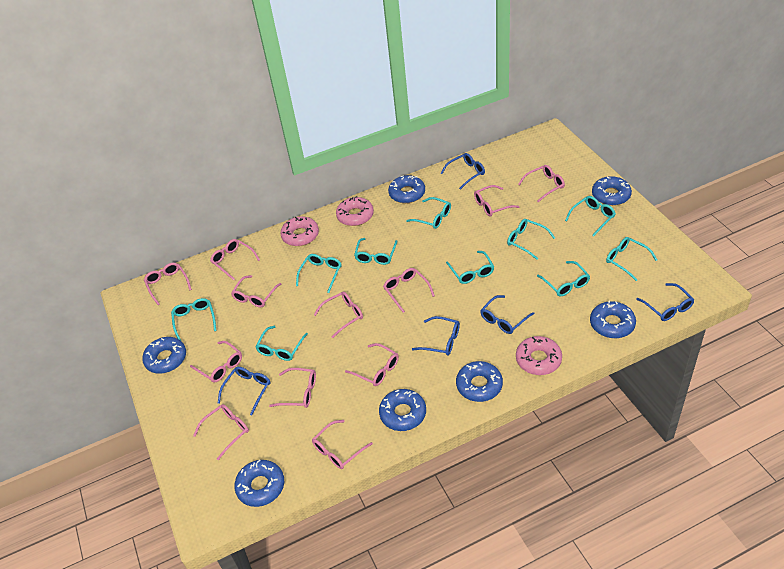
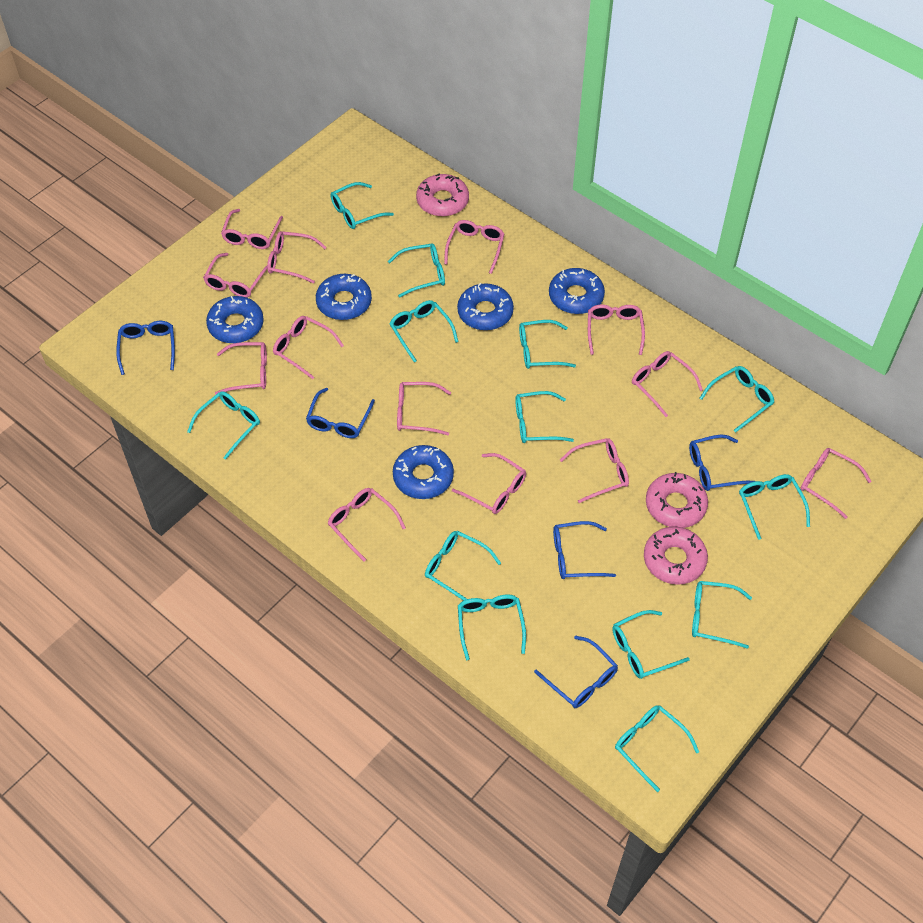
blue donut: [142,337,186,374] [234,459,284,507] [379,389,426,431] [388,175,425,203] [456,361,503,402] [590,301,636,338] [592,176,632,206] = 7 -> [206,296,264,343] [316,274,372,320] [393,445,454,499] [457,283,514,330] [549,268,605,314] = 5
pink glasses: [144,263,192,305] [190,341,242,382] [193,404,249,460] [210,239,260,280] [231,275,281,307] [269,368,316,408] [312,420,373,469] [314,292,363,338] [345,343,399,386] [383,268,435,313] [474,185,520,216] [518,165,565,202] = 12 -> [203,253,267,297] [215,342,267,394] [221,209,283,249] [267,231,327,283] [273,316,344,379] [328,488,406,562] [397,382,451,435] [444,220,504,274] [452,453,526,514] [560,438,629,503] [588,304,645,355] [632,351,703,417] [800,448,872,519] = 13
turquoise glasses: [171,298,216,341] [256,326,308,361] [296,254,342,293] [354,238,397,265] [406,197,451,229] [446,251,494,284] [507,219,555,260] [537,261,590,297] [565,196,616,237] [606,237,657,281] = 10 -> [187,391,260,460] [330,182,394,229] [388,244,445,298] [389,300,458,363] [425,531,501,601] [458,595,526,660] [515,391,574,443] [519,320,576,369] [612,610,690,679] [615,705,699,792] [692,581,752,649] [699,366,774,433] [739,474,810,540] = 13

